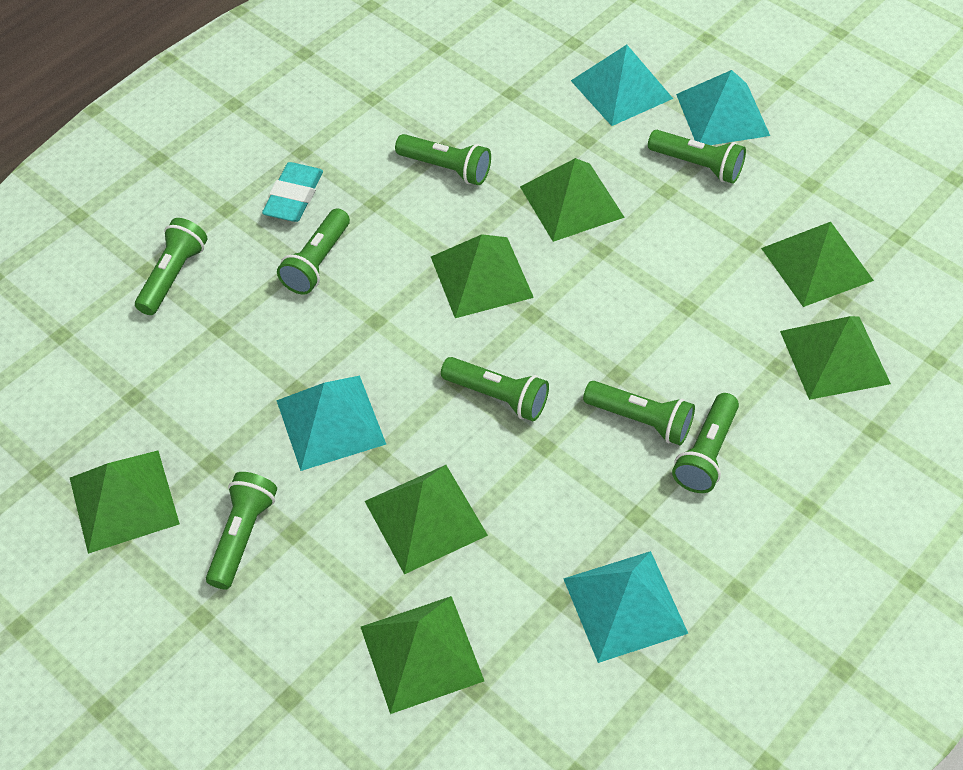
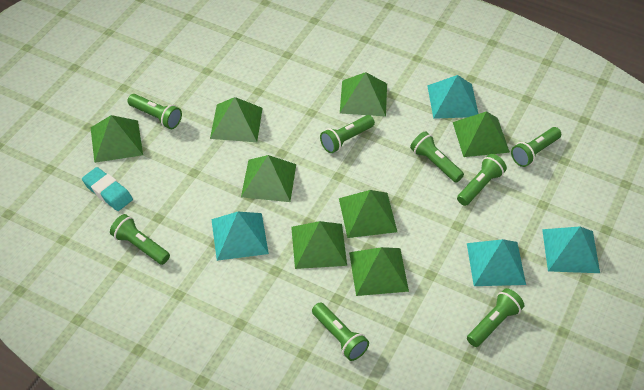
green pyramid: [70,451,180,554] [361,596,484,714] [365,465,488,574] [431,234,534,318] [520,158,625,242] [761,222,874,307] [780,316,891,400] = 7 -> [91,115,143,163] [210,97,263,142] [241,155,296,202] [291,221,347,269] [339,190,397,238] [340,72,387,117] [349,247,409,296] [453,111,510,157] = 8

